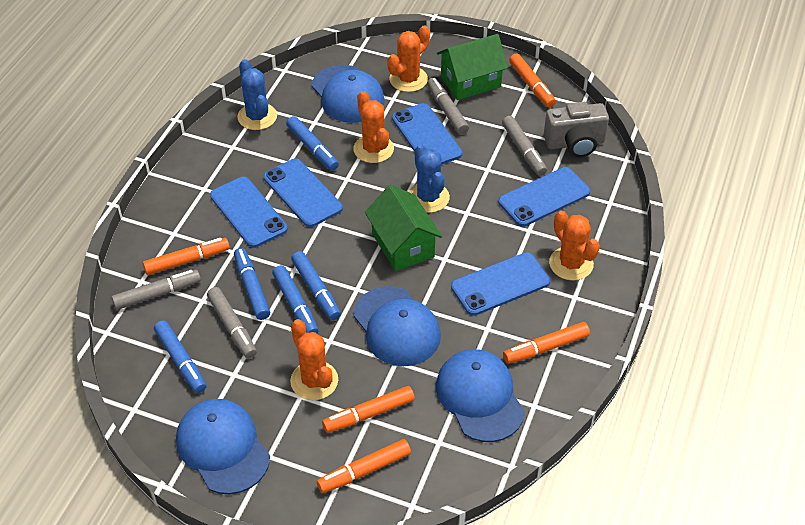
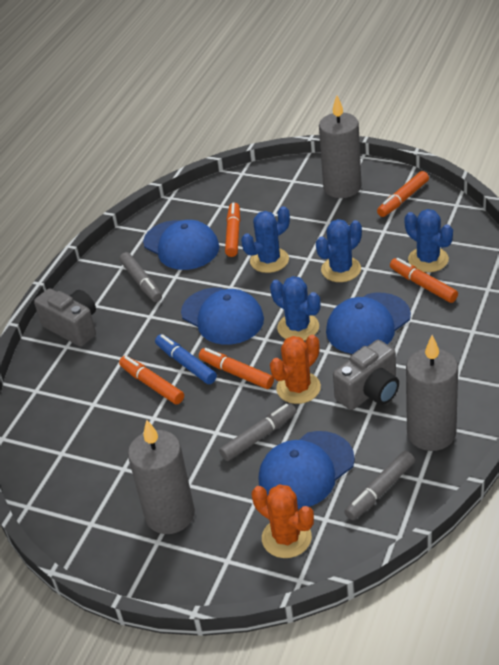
blue cactus: [237,59,277,130] [409,144,450,213] = 2 -> [241,206,290,273] [270,276,320,341] [316,219,362,282] [405,209,453,272] = 4
blue marker: [154,320,206,393] [234,248,270,320] [272,265,319,333] [286,116,339,171] [291,251,341,320] = 5 -> [155,334,217,384] = 1
blue phone: [210,177,288,248] [263,158,343,227] [392,103,462,165] [451,252,550,316] [498,167,590,227] = 5 -> none = 0
green house: [365,185,442,271] [437,34,508,100] = 2 -> none = 0
grey camera: [544,102,609,157] = 1 -> [34,288,96,347] [333,340,399,410] = 2
grey candle: none = 0 -> [128,420,195,534] [319,95,362,198] [406,335,458,451] = 3
grey marker: [112,270,201,310] [207,287,257,358] [427,78,469,134] [502,116,547,176] = 4 -> [119,252,162,302] [219,403,296,461] [344,451,415,520] = 3
orange cactus: [290,319,338,400] [353,91,394,163] [387,25,430,92] [549,211,600,281] = 4 -> [252,484,314,558] [270,335,321,404] = 2

